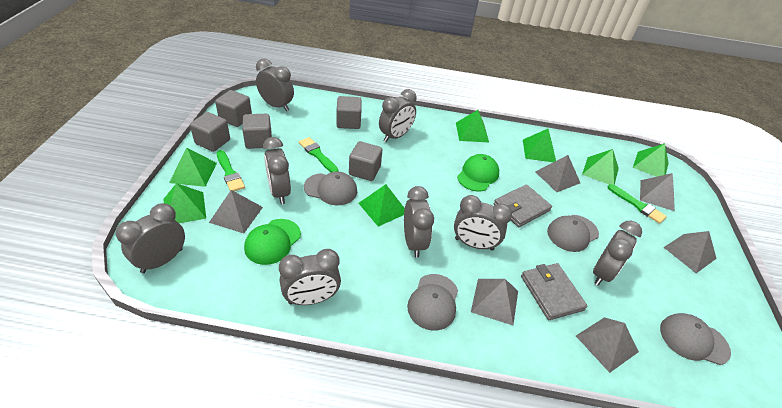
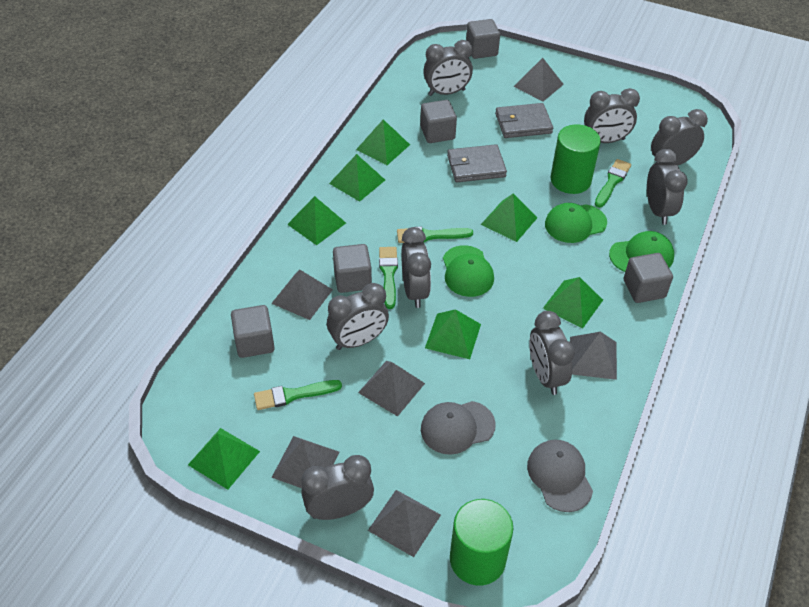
green brush: [217,150,245,191] [299,137,339,172] [608,184,667,224] = 3 -> [254,380,342,410] [379,247,398,309] [397,227,473,243] [595,159,631,208] = 4
green cap: [244,219,301,265] [457,154,499,191] = 2 -> [443,245,494,297] [545,203,607,243] [609,231,674,272] = 3
green cylinder: none = 0 -> [450,499,513,586] [551,124,601,194] = 2
grey cap: [304,172,357,205] [407,274,458,331] [547,215,599,252] [660,313,731,365] = 4 -> [421,401,496,455] [527,440,593,512] = 2

